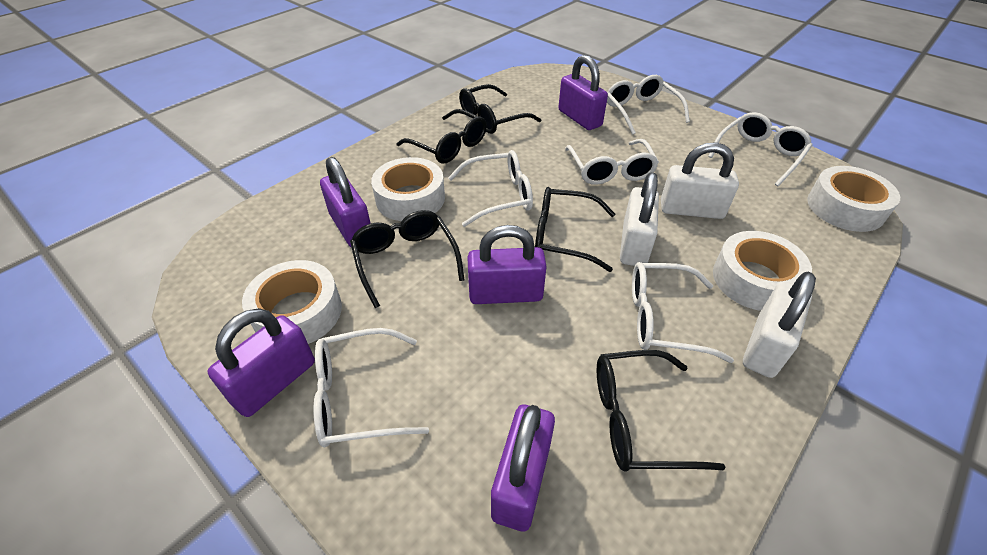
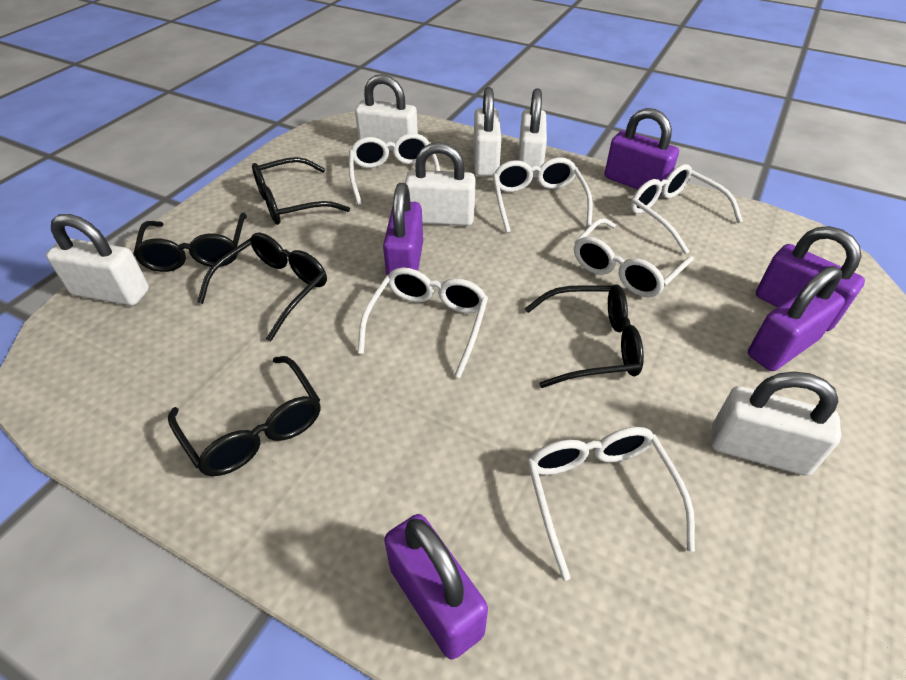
white padlock: [620,172,659,266] [661,142,739,219] [743,272,816,378] = 3 -> [46,214,149,306] [355,74,418,151] [405,142,476,226] [474,87,501,176] [518,88,547,178] [711,371,841,476] = 6
white tape: [242,260,342,344] [371,157,445,221] [713,231,812,311] [807,166,900,232] = 4 -> none = 0

